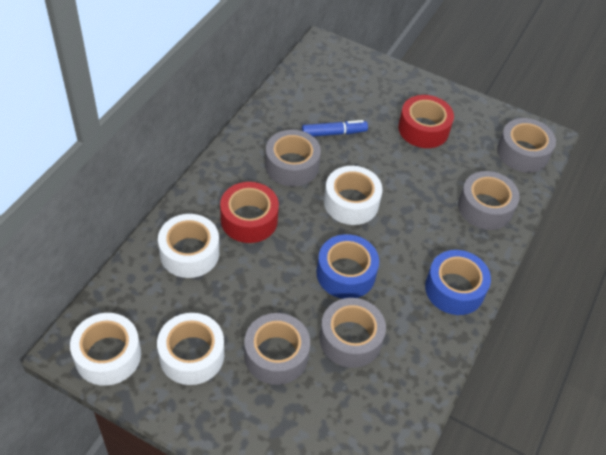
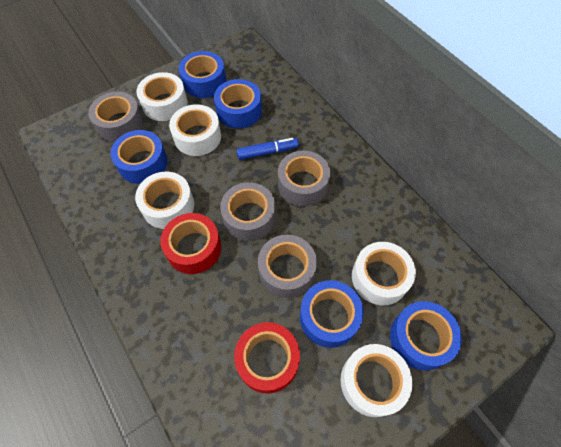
blue tape: [316,234,379,299] [425,250,491,315] = 2 -> [110,130,168,184] [179,51,226,98] [214,79,262,129] [300,280,364,348] [390,301,462,370] = 5
grey tape: [244,313,310,385] [265,130,321,187] [319,298,386,368] [458,171,520,230] [497,118,556,173] = 5 -> [88,92,144,142] [220,182,276,241] [258,235,317,298] [278,151,330,206] = 4
white tape: [70,313,141,386] [157,313,224,385] [158,214,219,278] [324,166,383,225] = 4 -> [135,172,194,229] [136,72,188,121] [169,104,221,156] [340,344,412,417] [352,242,416,305] = 5

